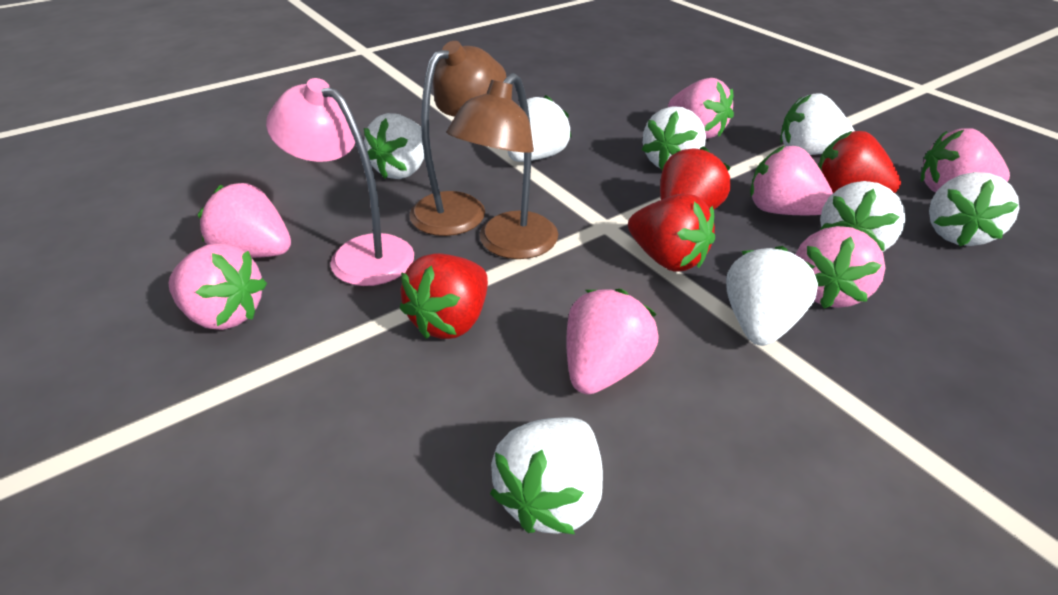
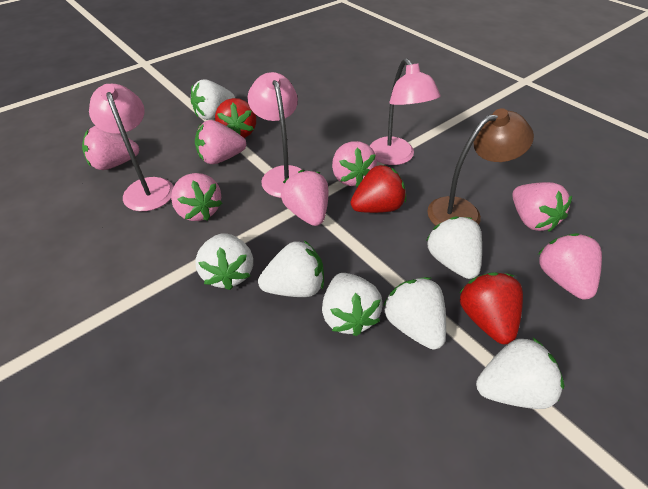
brown lamp: [409,41,506,236] [446,73,558,259] = 2 -> [427,108,534,226] = 1
pink lamp: [266,78,414,286] = 1 -> [89,84,174,211] [248,72,303,198] [370,58,440,165] = 3
red strawberry: [400,253,488,339] [628,194,715,272] [660,146,731,210] [818,131,901,193] = 4 -> [215,98,256,138] [350,165,406,213] [459,272,523,344] = 3
white strawberry: [364,113,425,179] [490,417,603,534] [508,95,572,162] [642,106,706,170] [726,246,818,346] [780,94,855,155] [820,181,906,252] [929,172,1019,246] = 8 -> [191,79,235,120] [195,233,253,290] [258,240,324,297] [322,273,383,336] [383,277,446,350] [426,216,482,279] [476,338,565,409] = 7

